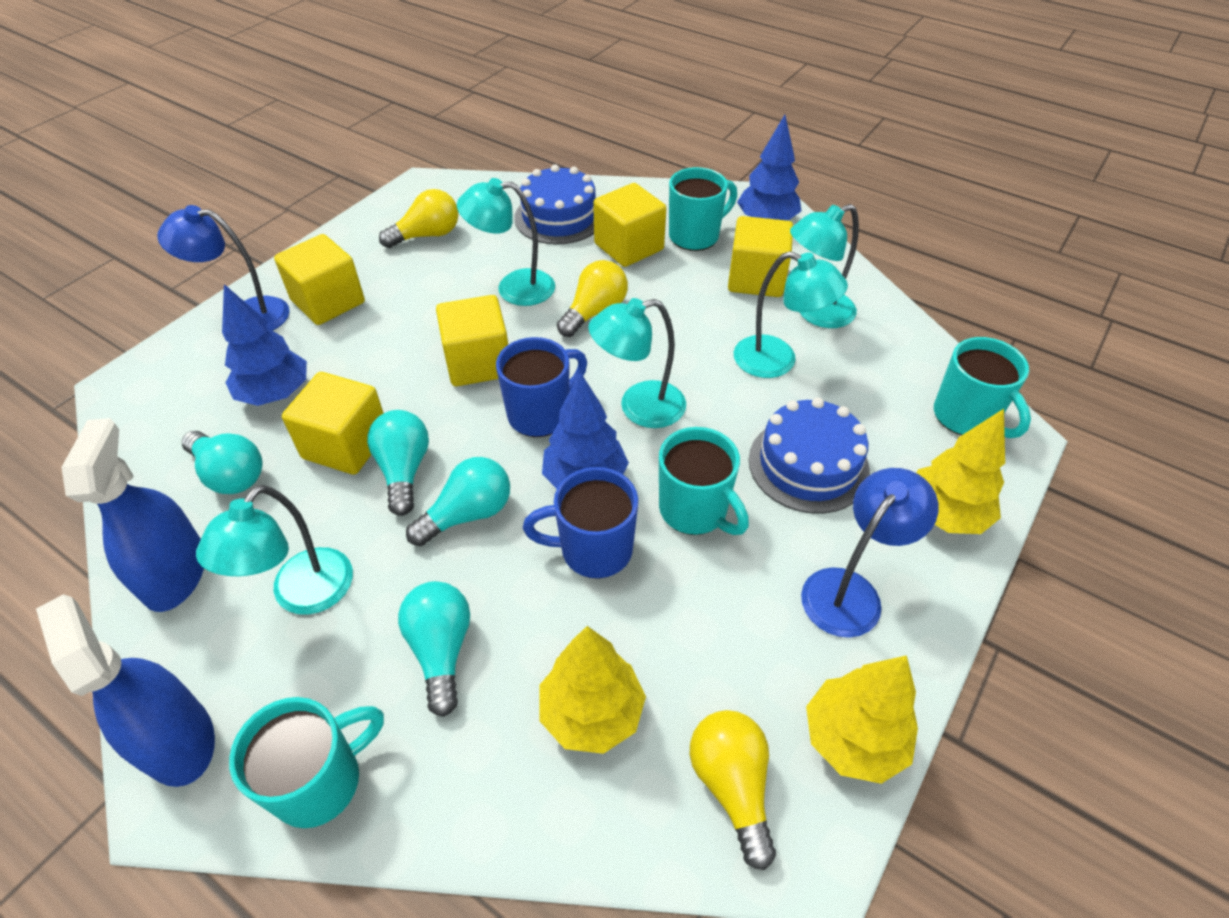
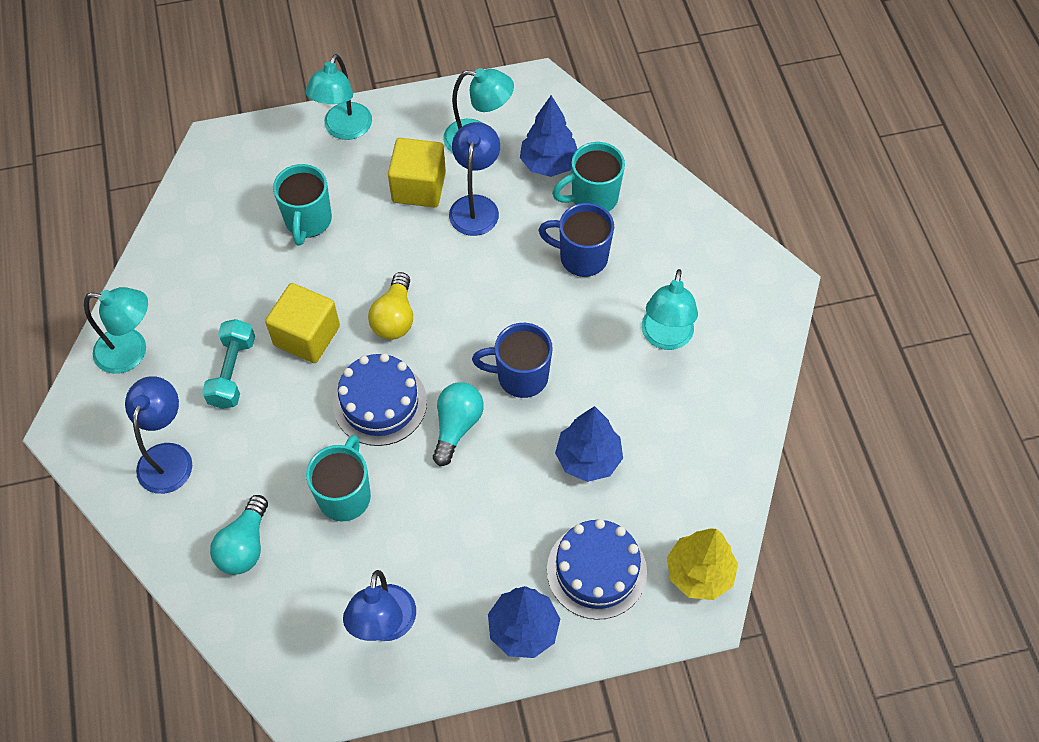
blue lamp: [157,205,290,331] [801,468,938,638] = 2 -> [125,376,192,494] [343,570,416,641] [449,122,500,236] = 3
blue spray bottle: [36,594,215,787] [62,418,204,612] = 2 -> none = 0
turquoise dumbbell: none = 0 -> [202,319,255,409] = 1
turquoise lamp: [196,485,353,615] [457,178,555,306] [589,298,686,428] [734,251,848,378] [790,204,859,328] = 5 -> [84,287,148,374] [305,54,372,140] [443,68,514,153] [642,269,698,350] = 4
turquoise light bulb: [182,431,263,494] [367,410,429,516] [398,581,470,717] [406,457,510,546] = 4 -> [210,495,268,575] [433,382,484,466] = 2
turquoise mug: [229,697,384,828] [659,427,749,535] [669,167,737,251] [934,337,1031,438] = 4 -> [273,164,332,246] [306,435,371,522] [552,142,625,212] = 3
yellow cube: [274,234,365,325] [282,372,384,475] [436,295,508,386] [593,183,666,267] [728,216,793,297] = 5 -> [265,283,340,363] [388,138,446,208] = 2
yellow light bulb: [379,189,458,248] [557,260,628,337] [690,710,776,870] = 3 -> [368,272,413,340] = 1
yellow tree: [540,626,646,754] [806,655,918,784] [916,409,1005,534] = 3 -> [667,529,738,600] = 1

